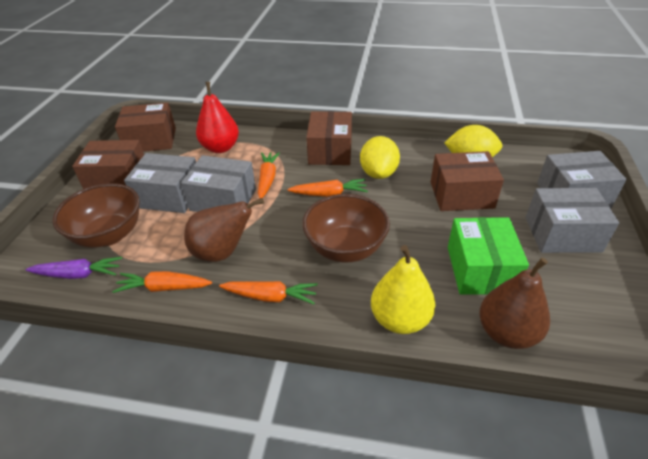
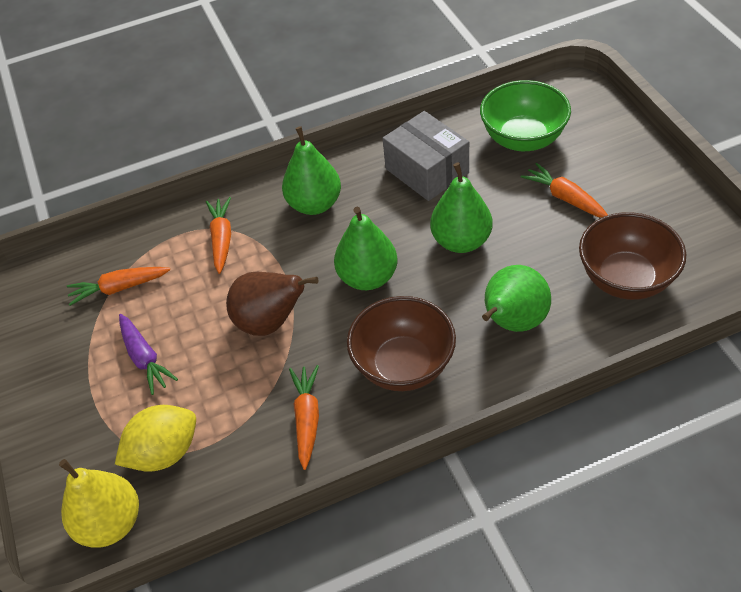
brown box: [72,140,144,189] [115,103,176,152] [306,111,352,165] [431,151,504,211] = 4 -> none = 0
brown pear: [184,198,264,262] [479,258,550,349] = 2 -> [226,272,318,336] = 1
green bowl: none = 0 -> [480,80,571,151] = 1
green box: [448,217,529,295] = 1 -> none = 0
green pear: none = 0 -> [282,126,341,215] [334,207,398,290] [430,162,493,253] [482,265,551,332] = 4
grey box: [124,153,196,213] [181,155,256,212] [526,188,619,253] [537,151,627,208] = 4 -> [383,111,469,201] = 1
red pear: [196,82,239,153] = 1 -> none = 0
yellow lemon: [360,136,400,179] [444,125,502,157] = 2 -> [115,405,196,472] = 1

